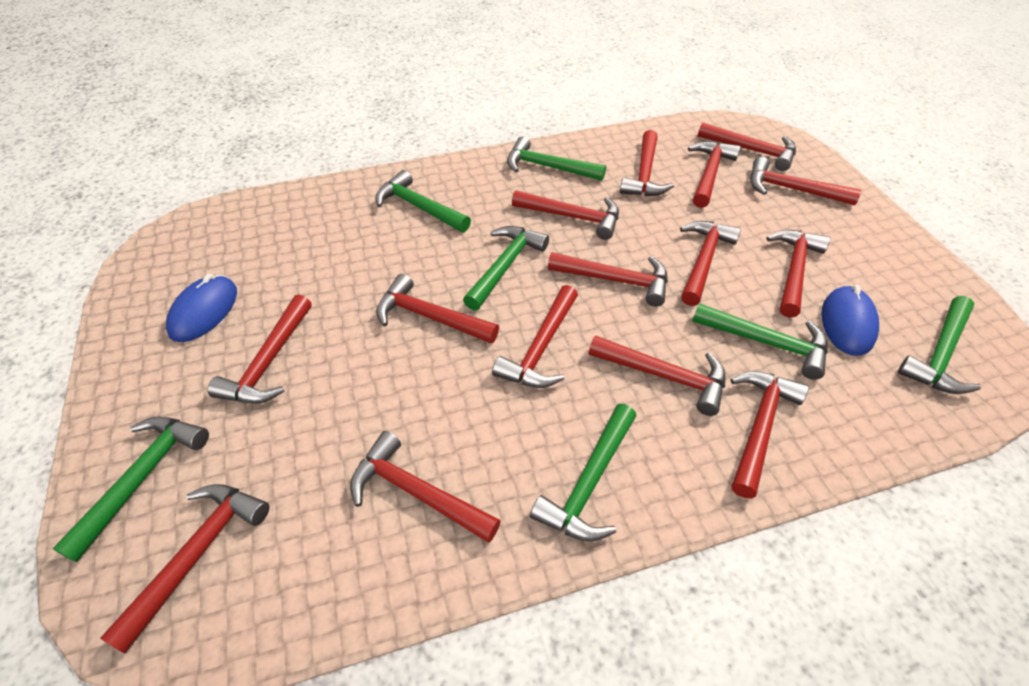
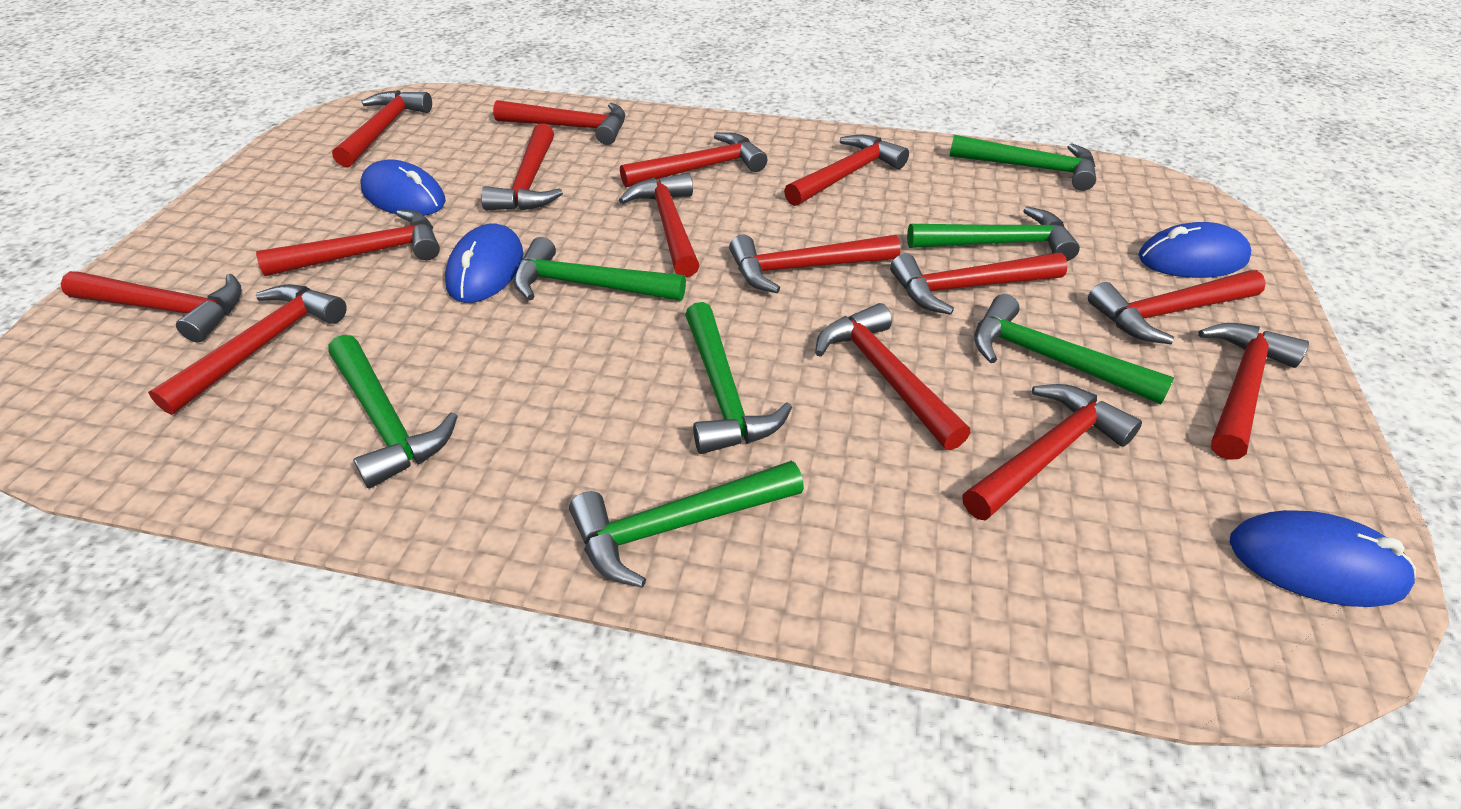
blue mouse: [166,274,237,342] [822,285,879,356] = 2 -> [361,160,446,216] [445,223,523,303] [1138,222,1251,278] [1230,510,1416,607] = 4

